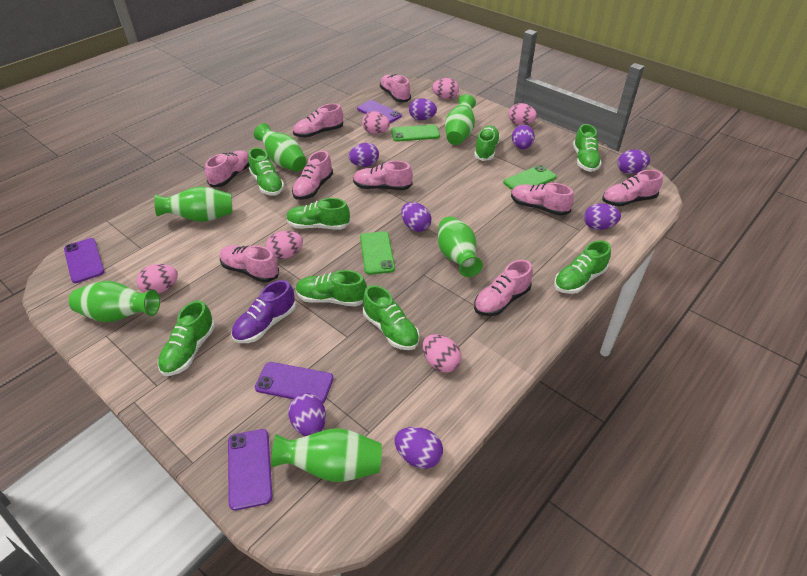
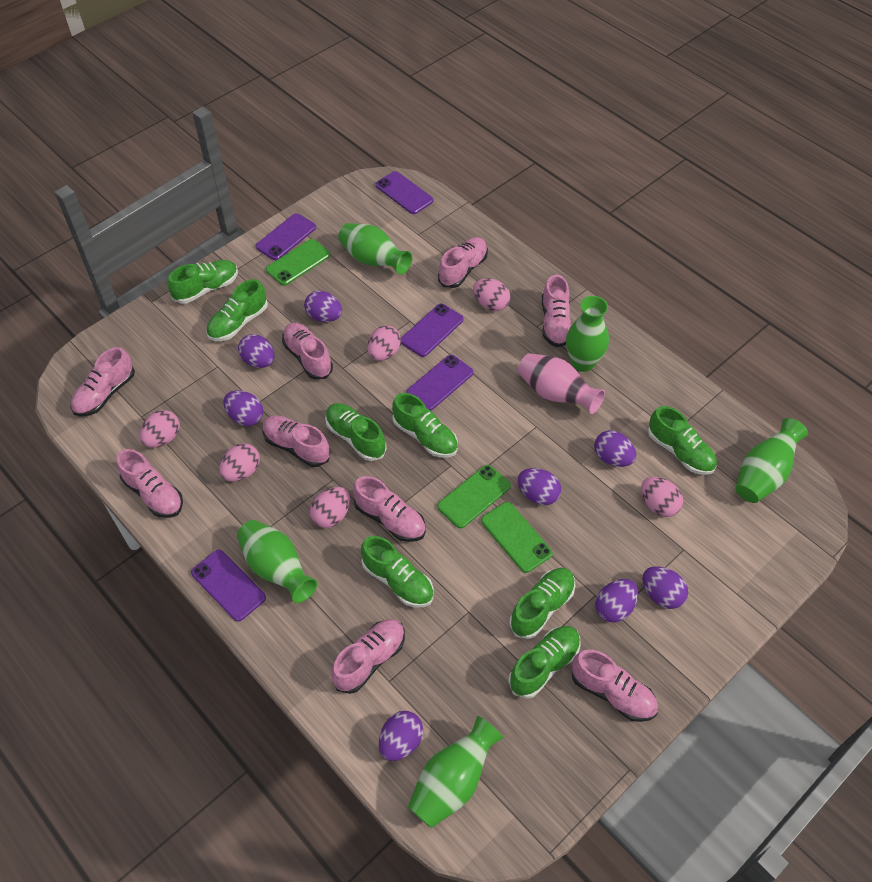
green vase: [69,281,160,322] [154,187,232,222] [254,123,307,172] [271,428,382,482] [438,216,483,277] [445,94,476,145] = 6 -> [237,520,317,603] [338,223,412,274] [408,716,503,828] [566,296,609,372] [736,418,808,503] = 5
pink vase: none = 0 -> [518,353,605,414] = 1
purple phone: [64,238,105,283] [228,429,273,511] [255,362,334,403] [357,100,402,123] = 4 -> [191,550,266,622] [256,213,316,260] [376,171,433,214] [401,304,463,357] [406,355,474,411] = 5
purple shoe: [231,280,296,343] = 1 -> none = 0

